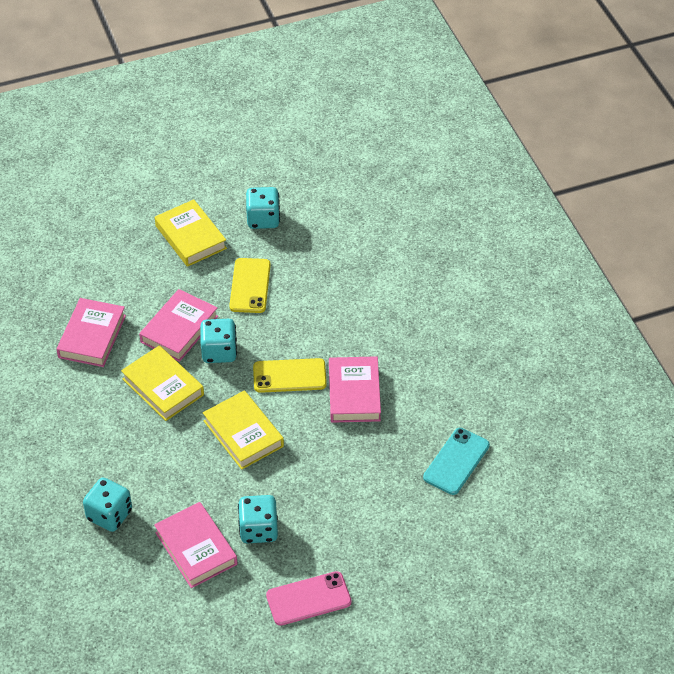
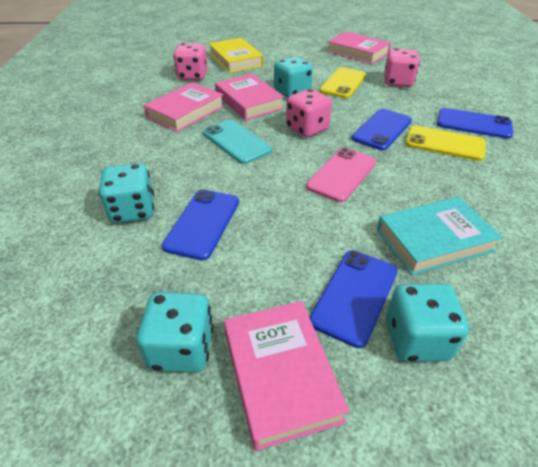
blue phone: none = 0 -> [162,189,239,260] [309,250,398,348] [351,109,412,150] [437,108,513,139] = 4
pink dice: none = 0 -> [173,43,207,80] [286,89,332,137] [384,48,420,87] = 3
turquoise book: none = 0 -> [377,197,503,276] = 1
yellow book: [121,345,204,421] [155,199,227,267] [203,390,284,470] = 3 -> [209,38,264,73] = 1

